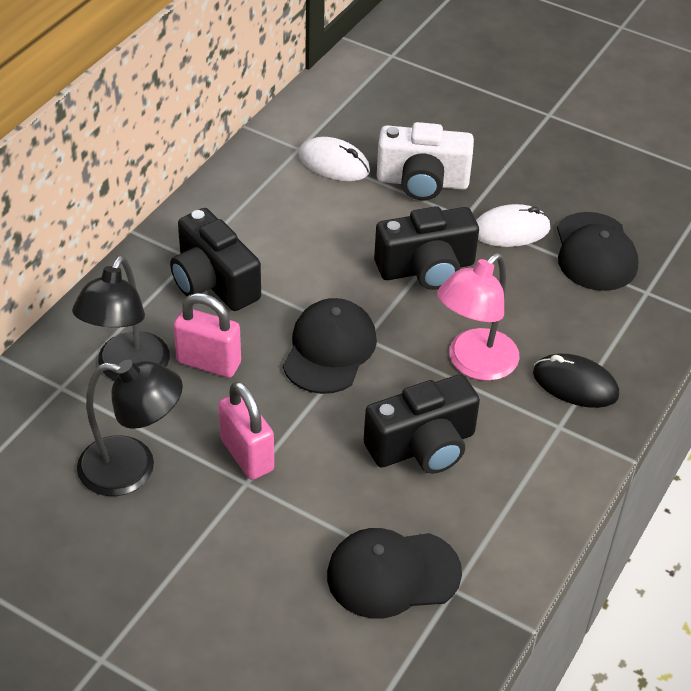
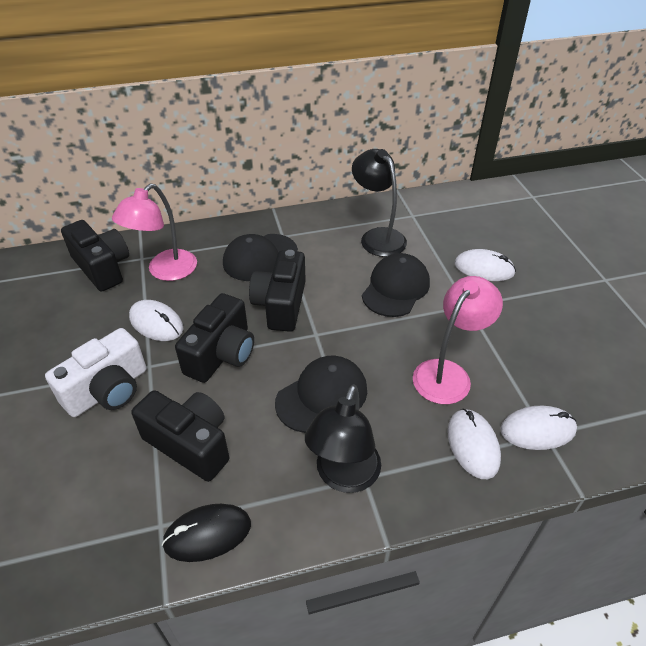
black camera: [170,208,261,311] [364,374,480,474] [374,206,479,290] = 3 -> [61,220,129,292] [131,390,229,482] [175,293,254,383] [249,250,306,332] = 4
pink lamp: [437,253,520,381] = 1 -> [112,184,197,281] [413,276,503,404] = 2
pink padlock: [173,293,241,378] [218,381,274,480] = 2 -> none = 0
white mouse: [299,137,370,181] [476,204,551,247] = 2 -> [129,300,183,341] [447,409,501,479] [454,249,516,281] [500,406,577,450] = 4

